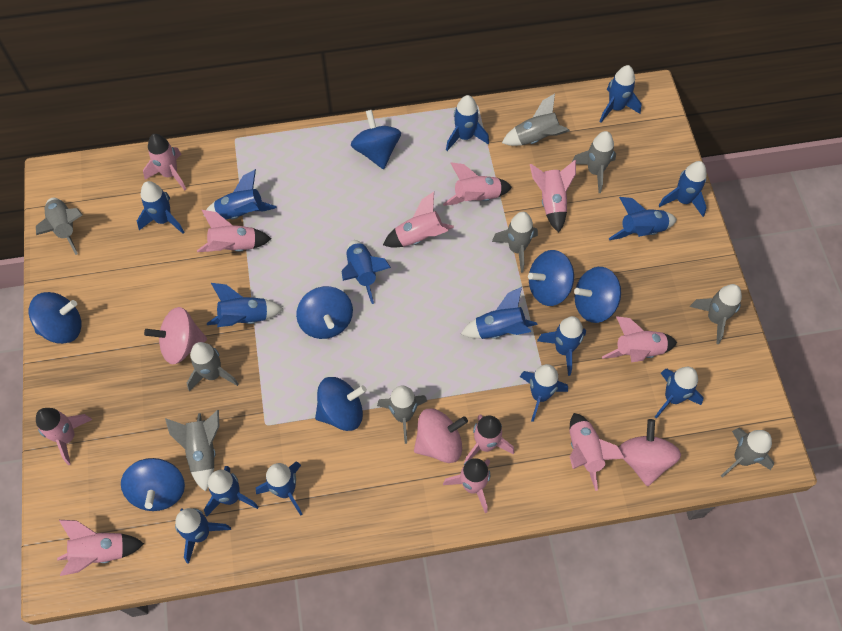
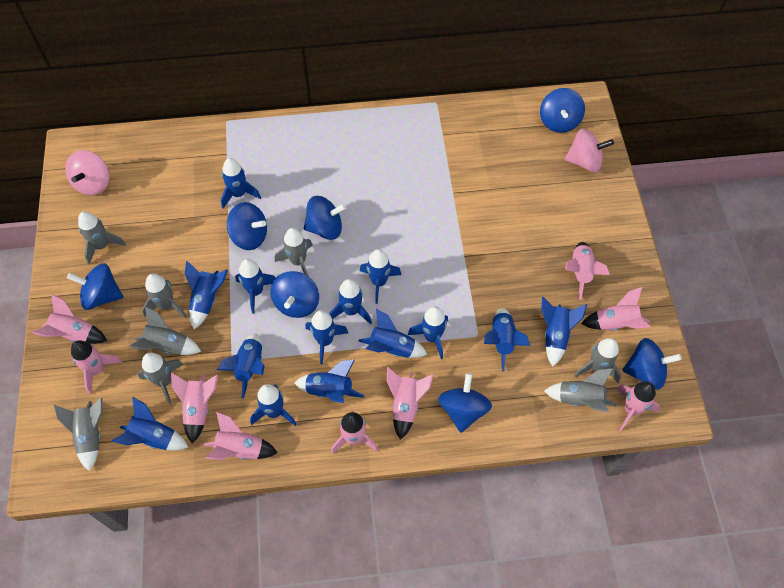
blue rocket: [137,181,184,234] [175,508,231,564] [203,169,277,219] [204,466,259,517] [207,283,283,327] [256,461,303,516] [342,240,391,304] [446,95,489,151] [461,287,537,339] [520,364,568,422] [537,316,586,376] [599,65,642,123] [608,197,677,240] [655,367,704,419] [659,161,707,217] = 15 -> [112,397,188,451] [185,260,228,329] [217,333,265,399] [221,158,261,209] [235,259,275,313] [250,384,297,426] [295,360,364,403] [305,310,348,364] [329,279,372,325] [358,309,427,358] [360,249,401,304] [408,306,448,359] [484,308,530,371] [541,297,587,367] = 14
grey rocket: [36,198,82,255] [165,410,219,492] [187,342,238,391] [377,385,427,444] [492,212,538,273] [502,94,570,146] [572,131,616,193] [690,284,742,344] [721,428,774,478] = 9 -> [54,397,103,472] [78,211,126,264] [130,306,201,355] [138,353,184,405] [142,273,187,318] [275,228,313,276] [544,368,616,412] [574,338,621,383] = 8
pink rocket: [36,408,92,465] [57,520,144,576] [143,134,186,191] [197,210,271,252] [383,192,454,248] [443,162,512,206] [443,458,490,513] [464,415,514,463] [530,159,576,233] [569,413,626,491] [602,316,677,363] = 11 -> [32,294,107,344] [71,340,123,394] [171,373,218,444] [204,412,278,460] [331,411,378,454] [387,367,434,440] [565,242,610,300] [581,287,650,331] [616,382,660,431] = 9
pink spinning top: [144,307,207,364] [414,408,468,463] [619,419,681,486] = 3 -> [65,150,110,196] [564,129,614,172] = 2

